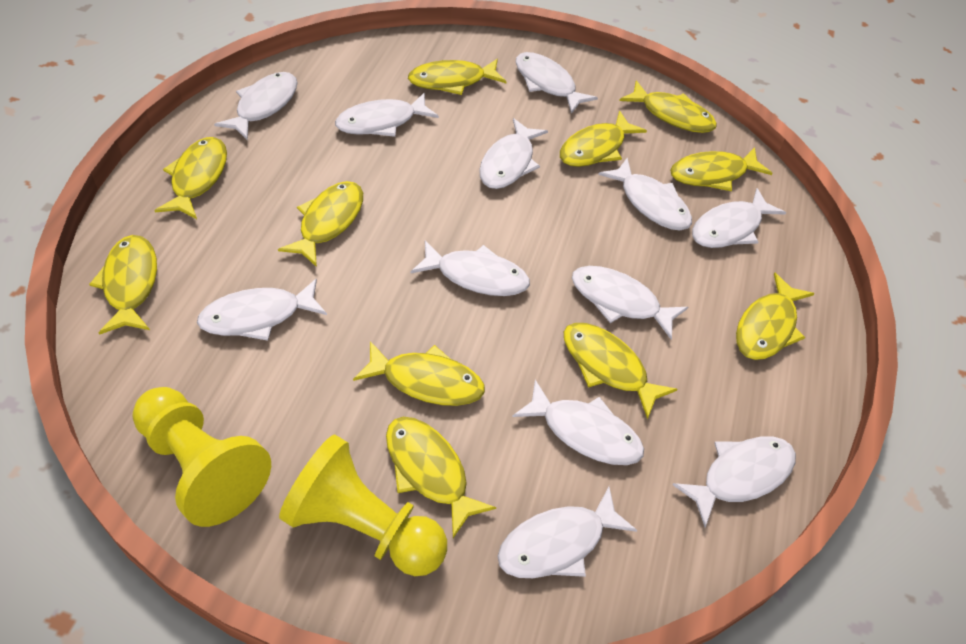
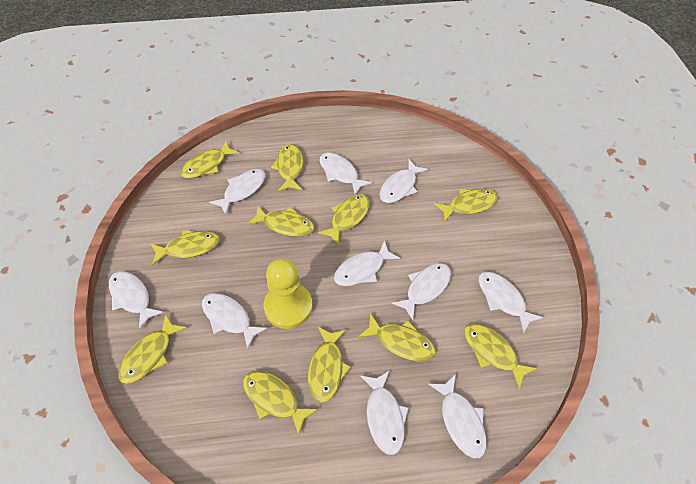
white fish: [197,278,327,341] [214,72,298,140] [335,92,439,137] [411,240,530,296] [479,118,548,189] [497,486,638,578] [512,380,644,465] [516,52,598,114] [572,266,688,339] [598,158,692,230] [672,436,796,527] [692,188,786,248] = 12 -> [109,271,164,330] [202,293,268,349] [209,169,265,214] [319,153,372,195] [334,240,400,286] [361,371,408,455] [379,160,428,203] [392,264,451,320] [428,374,486,458] [478,272,544,333] = 10
yellow pawn: [132,387,271,527] [279,435,447,576] = 2 -> [264,258,313,329] = 1

